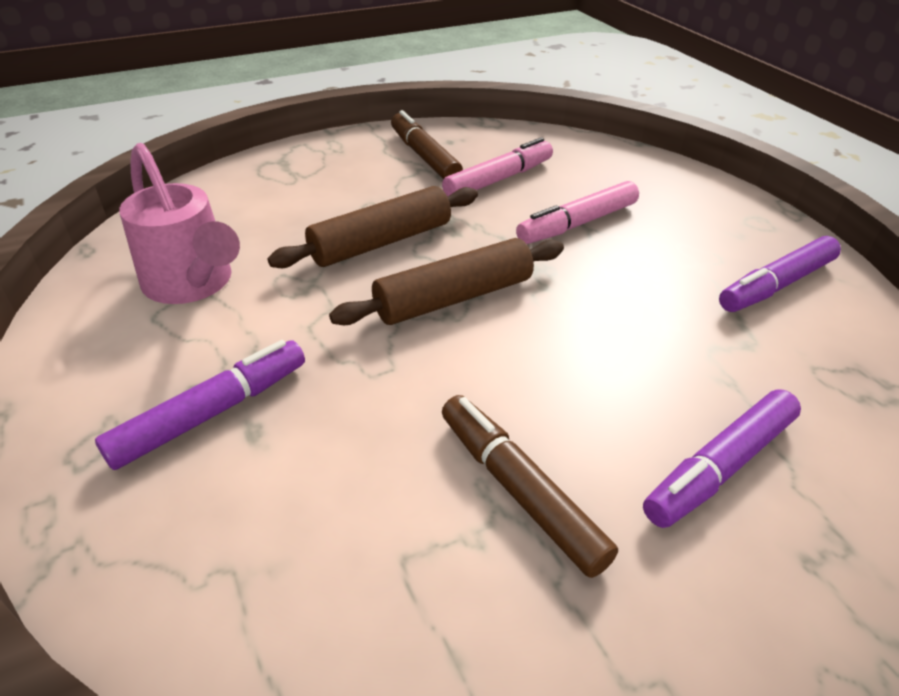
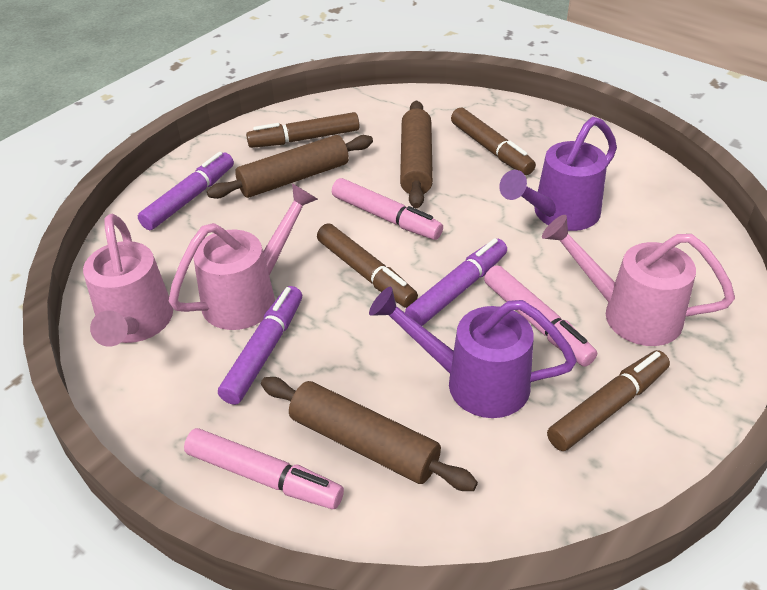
brown marker: [391,110,463,179] [442,395,618,578] = 2 -> [246,112,359,148] [317,223,418,308] [451,108,536,175] [547,350,670,451] = 4
brown rolling pin: [268,186,478,268] [329,238,564,325] = 2 -> [207,135,373,199] [261,377,478,491] [400,101,433,208] = 3
pink marker: [442,137,553,197] [516,181,639,244] = 2 -> [184,428,344,509] [332,178,443,240] [484,265,597,367] = 3
pink watering can: [119,143,240,304] = 1 -> [83,214,173,347] [169,183,318,330] [542,215,735,346] = 3
purple watering can: none = 0 -> [369,287,577,418] [499,117,617,231] = 2

